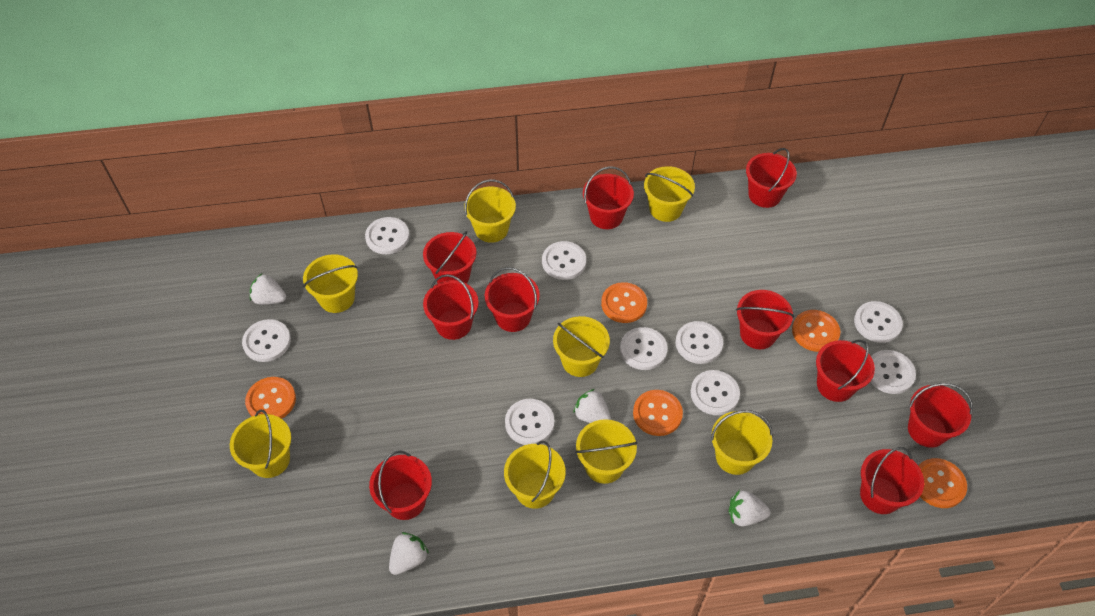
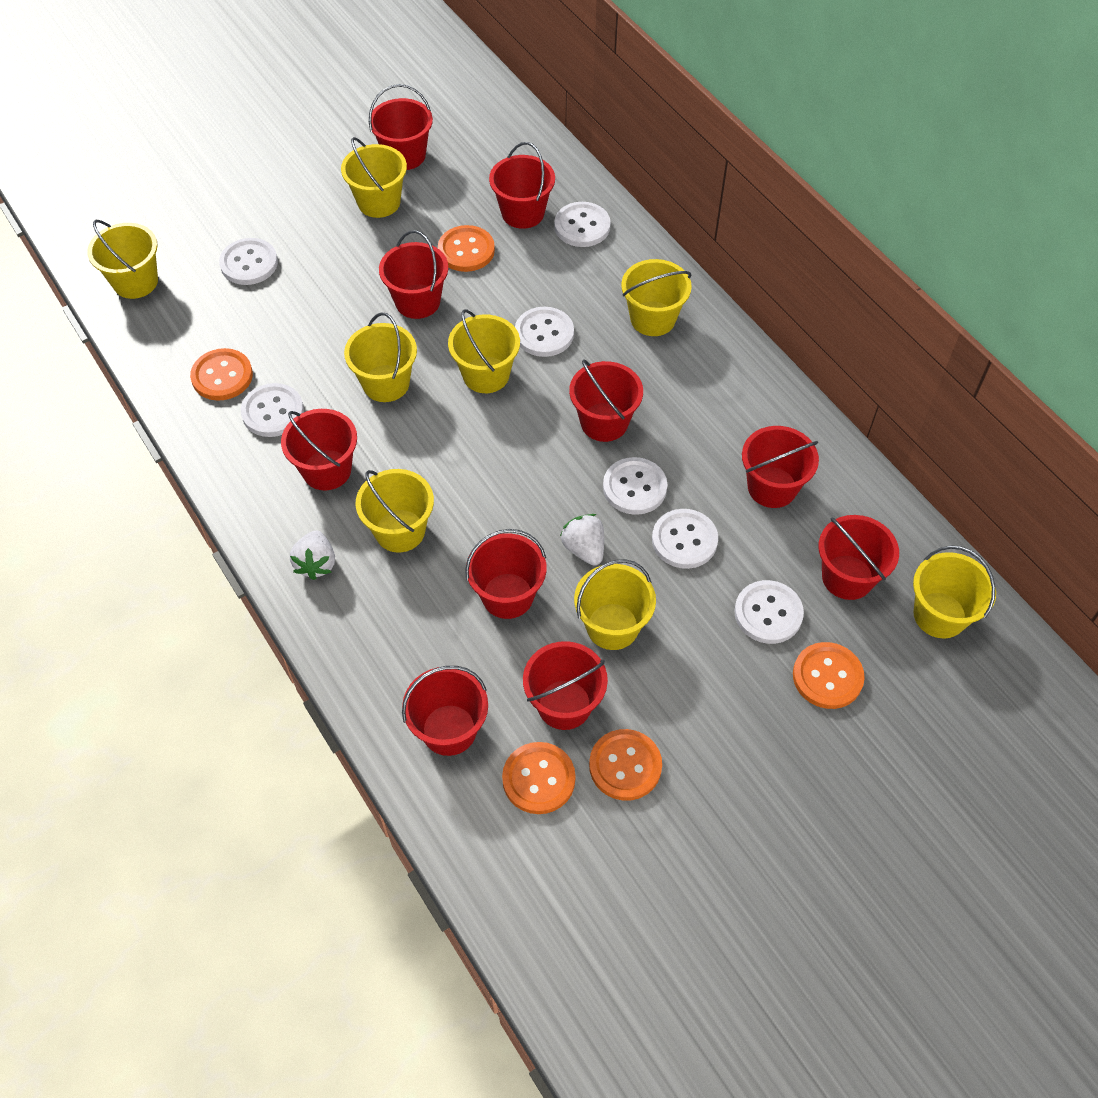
white button: [242,319,291,362] [365,217,410,254] [505,399,555,445] [542,241,586,280] [620,327,668,370] [675,321,723,364] [691,370,740,415] [854,301,903,343] [870,350,916,394] = 9 -> [219,238,278,285] [241,383,304,437] [515,307,574,357] [554,202,611,247] [603,457,667,515] [652,509,718,569] [734,580,804,644] = 7
white strawberry: [250,274,286,305] [389,532,429,575] [573,389,611,423] [729,490,770,526] = 4 -> [290,530,335,580] [560,514,604,566] = 2

